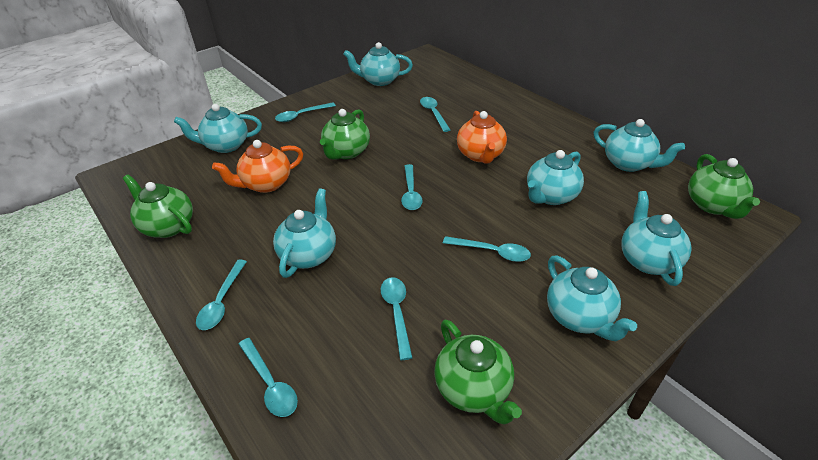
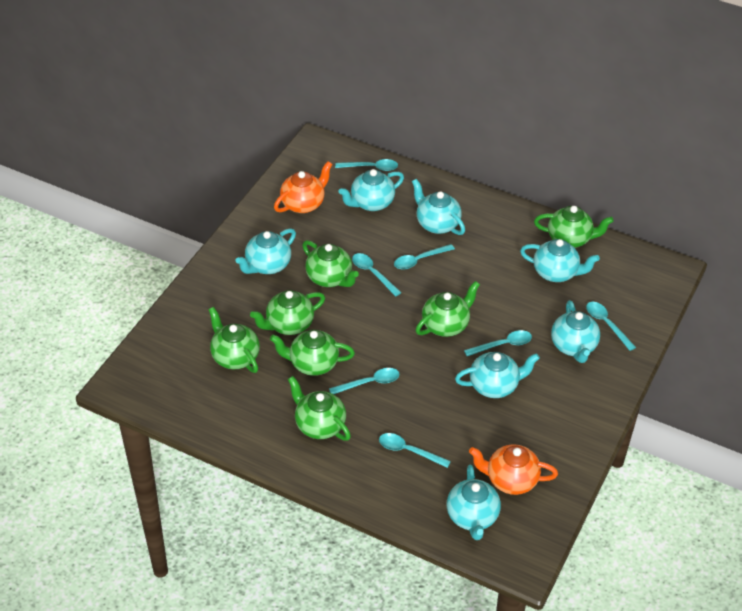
green teapot: [123,174,193,238] [320,109,370,160] [434,320,522,425] [688,154,760,219] = 4 -> [208,307,260,373] [250,290,325,335] [270,330,355,376] [288,376,351,441] [302,240,359,287] [416,281,480,337] [534,206,614,248] = 7

